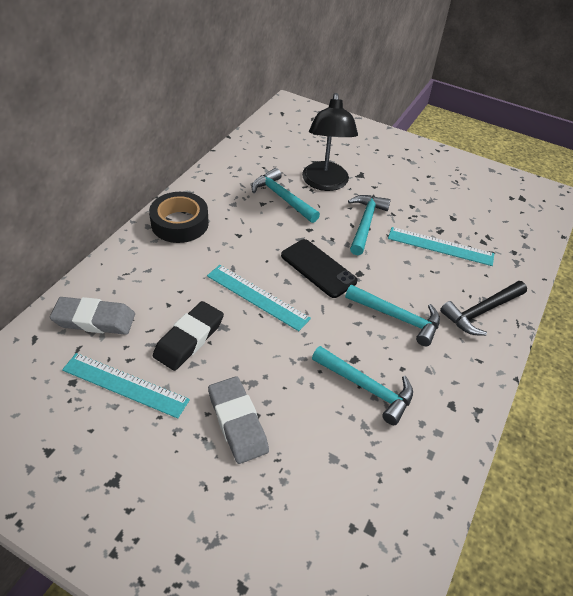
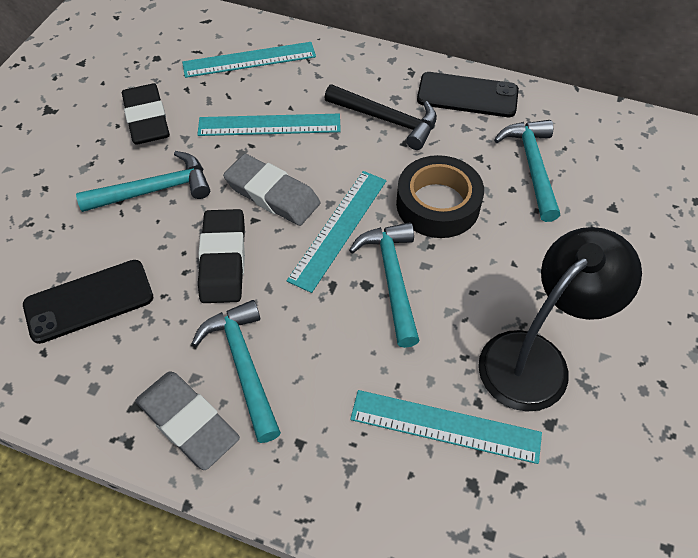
black eraser: [153,301,224,371] = 1 -> [122,83,170,144] [198,209,245,303] = 2
black phone: [281,239,358,298] = 1 -> [23,260,153,344] [417,72,519,117] = 2
turquoise ruler: [62,353,190,418] [207,265,311,331] [388,227,494,266] = 3 -> [182,42,316,78] [197,114,341,136] [287,171,386,293] [350,390,542,464] = 4

